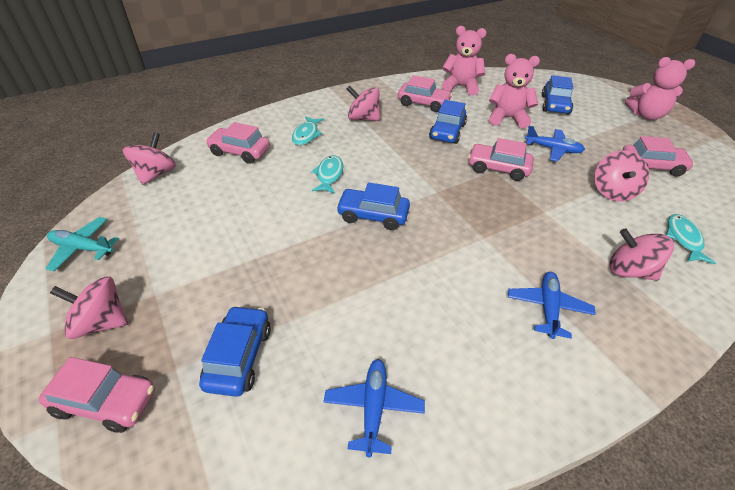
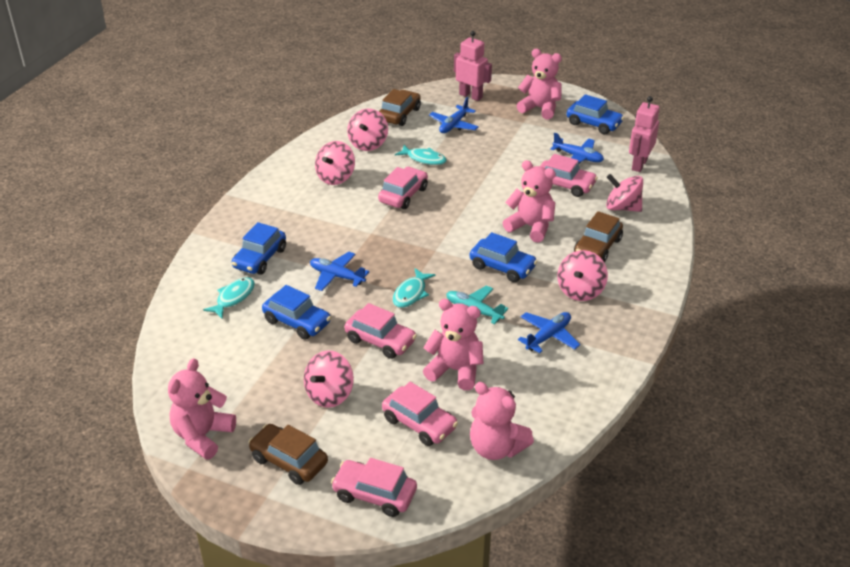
blue plane: [324,359,425,457] [508,272,596,339] [525,126,585,162] = 3 -> [310,252,370,291] [429,97,479,133] [518,312,580,353] [550,133,604,164] = 4
brown car: none = 0 -> [248,424,328,485] [379,89,421,126] [574,211,623,262] = 3
pink robot: none = 0 -> [454,31,492,101] [629,96,660,172] = 2
pink teddy bear: [442,26,486,95] [489,54,540,129] [625,57,695,120] = 3 -> [168,358,236,460] [423,299,484,390] [470,382,534,460] [503,160,556,243] [516,49,562,120] = 5

